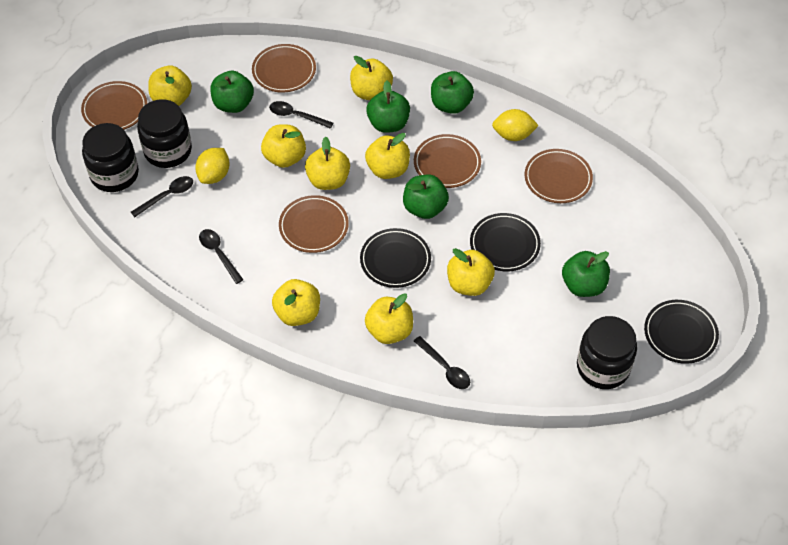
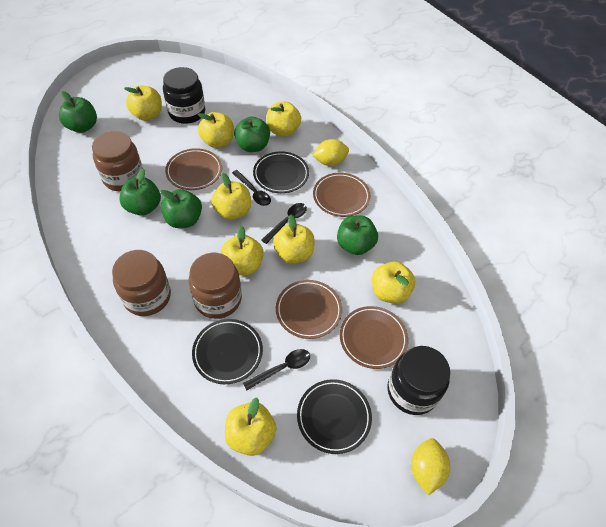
black jar: [82,123,139,192] [137,99,192,168] [577,316,637,389] = 3 -> [163,67,205,124] [387,346,450,415] = 2
black spoon: [131,176,193,217] [199,229,243,284] [269,101,333,129] [414,336,470,389] = 4 -> [232,170,271,206] [243,349,310,390] [261,203,307,244] = 3
brown jar: none = 0 -> [92,131,143,191] [112,250,171,316] [188,253,242,319] = 3
brown plate: [81,81,147,130] [252,44,316,93] [279,195,349,253] [414,134,481,188] [525,149,593,203] = 5 -> [165,148,222,190] [276,280,342,339] [313,173,370,217] [340,306,408,369] = 4

